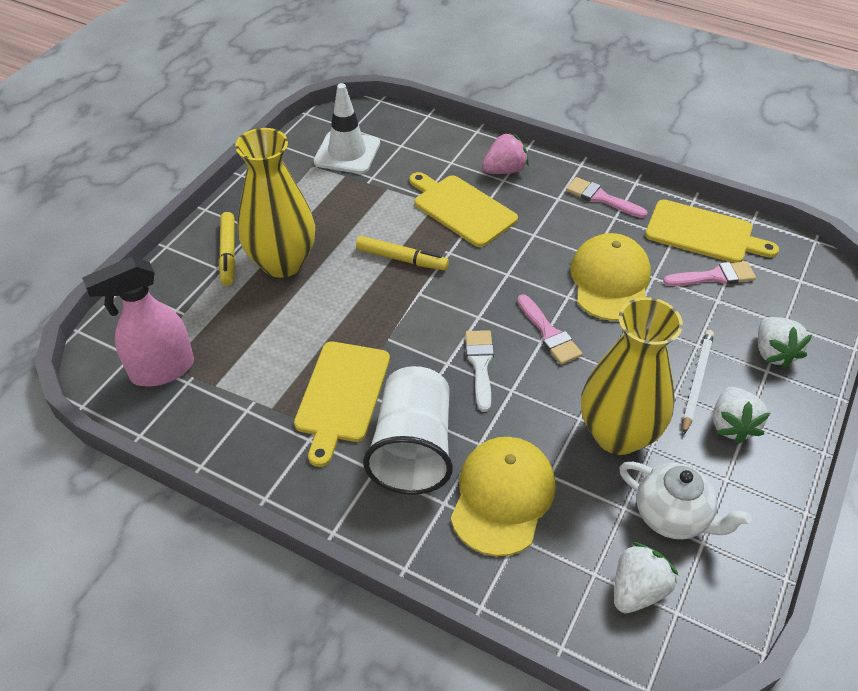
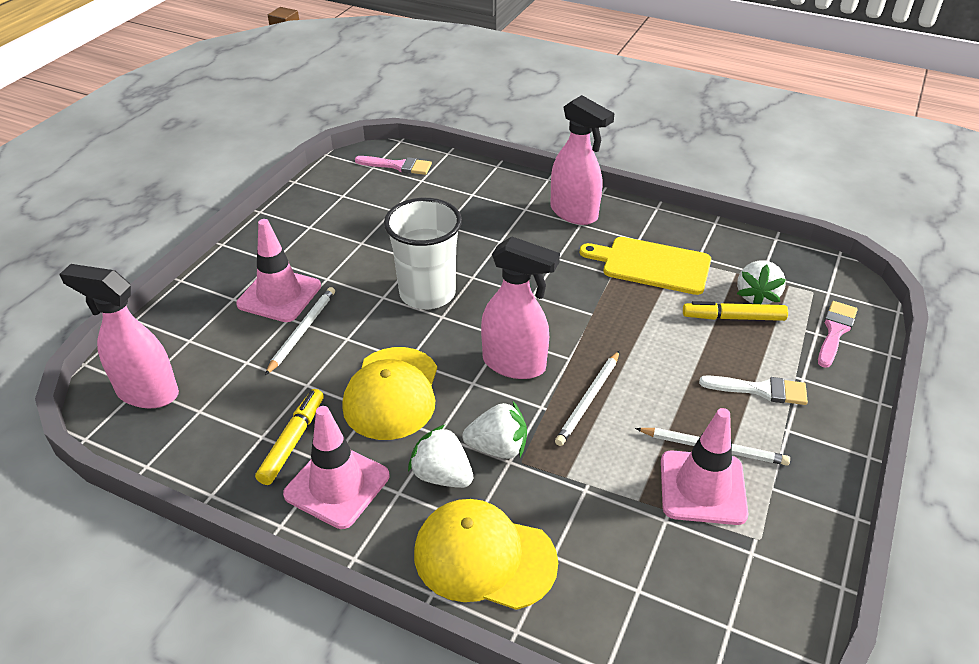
pink brush: [517,294,582,365] [566,177,648,218] [663,261,756,286] = 3 -> [355,156,432,175] [818,301,858,368] = 2
pink spray bottle: [82,256,194,387] = 1 -> [59,264,179,408] [481,237,560,379] [550,95,615,225] = 3
pink strawberry: [482,132,529,174] = 1 -> none = 0
pink traffic cone: none = 0 -> [236,219,321,322] [283,406,389,529] [661,408,748,525] = 3
white pencil: [683,330,714,434] = 1 -> [265,287,335,375] [555,351,620,446] [635,428,790,466] = 3
white teapot: [619,462,752,539] = 1 -> none = 0
white traffic cone: [314,83,380,174] = 1 -> none = 0
yellow cutting board: [294,342,390,467] [410,172,518,247] [645,200,779,263] = 3 -> [580,237,711,295] = 1
yellow vase: [235,128,315,278] [581,297,683,455] = 2 -> none = 0

